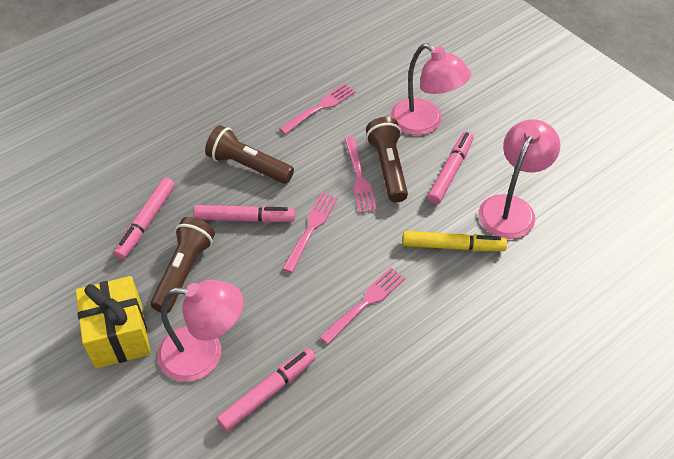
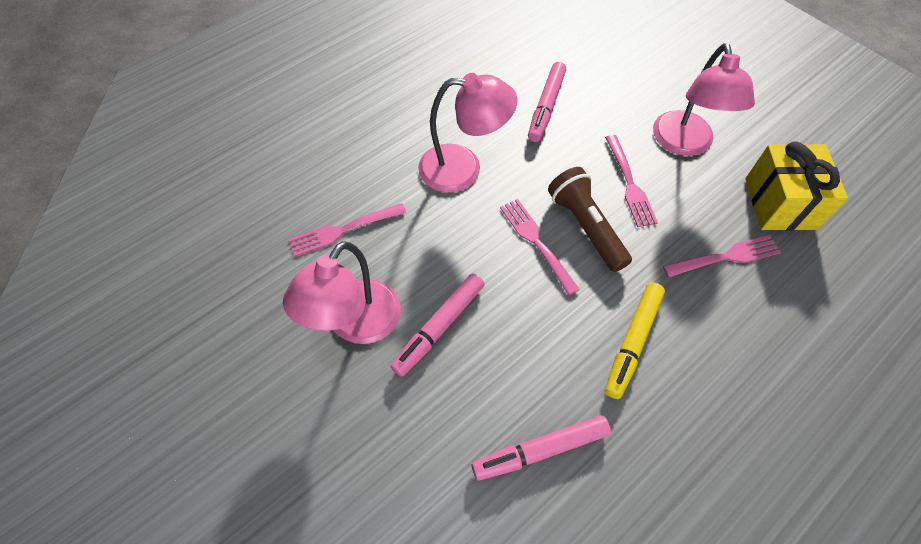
brown flashlight: [151,217,215,313] [205,125,294,184] [366,117,408,203] = 3 -> [548,167,632,272] = 1
pink marker: [114,177,175,260] [194,205,295,223] [216,348,315,431] [427,131,474,205] = 4 -> [391,273,485,377] [472,415,611,481] [528,62,566,142] = 3

